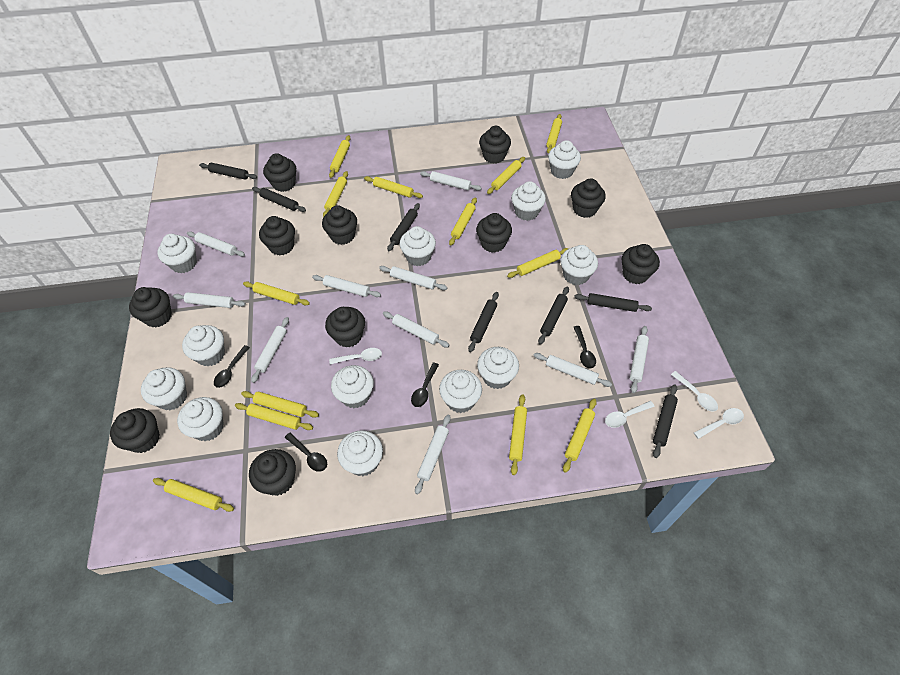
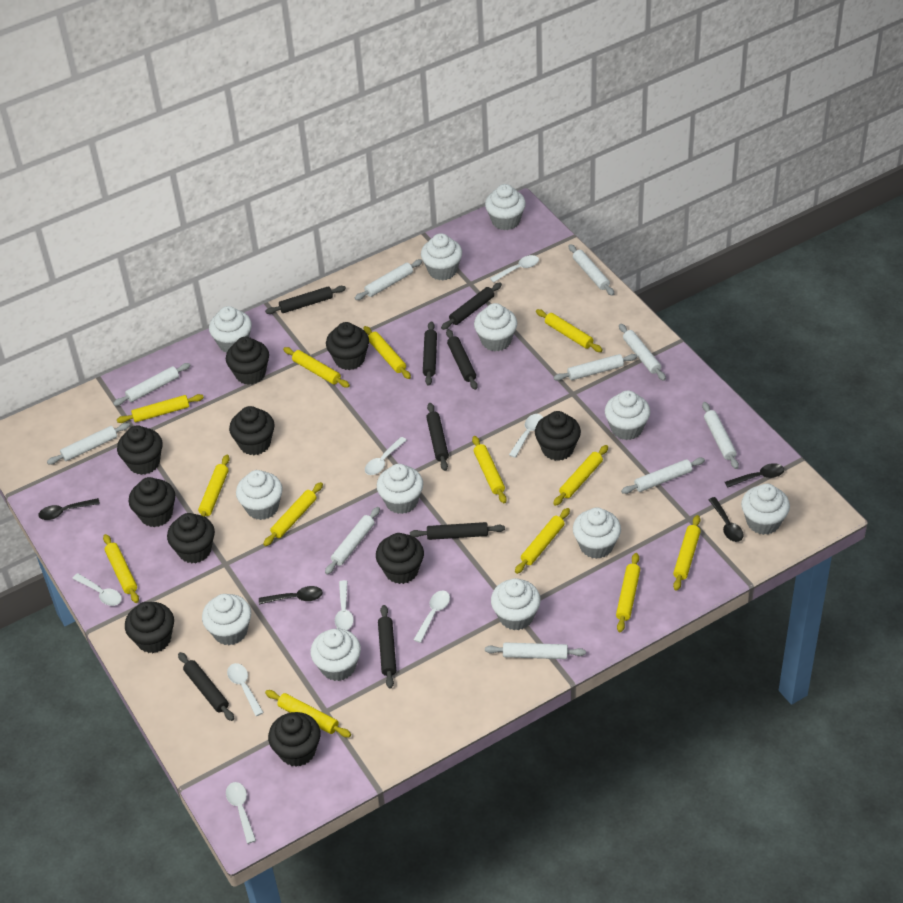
black cupcake: [110,408,160,453] [129,287,172,327] [249,449,296,496] [259,216,295,256] [263,153,296,192] [322,205,357,245] [325,307,365,347] [476,213,512,253] [479,126,511,164] [571,179,606,218] [622,244,660,284] = 11 -> [117,425,163,475] [125,602,174,653] [129,477,175,527] [167,513,215,564] [226,337,269,385] [229,406,275,455] [268,712,321,767] [326,322,369,370] [376,533,424,584] [535,411,581,461] = 10
black rolling pin: [199,163,257,180] [252,187,306,212] [387,203,420,251] [468,292,499,352] [538,287,569,345] [574,293,652,312] [653,384,678,458] = 7 -> [178,652,234,721] [265,286,346,314] [378,605,396,689] [410,522,505,540] [423,321,437,386] [426,403,449,471] [441,283,502,330] [446,329,478,390] = 8
white spoon: [329,348,382,364] [605,401,655,428] [671,371,718,412] [694,408,744,439] = 4 -> [72,573,122,606] [226,782,256,844] [227,663,264,716] [335,580,354,630] [365,437,407,475] [414,590,450,643] [490,255,539,283] [509,414,543,458] = 8

